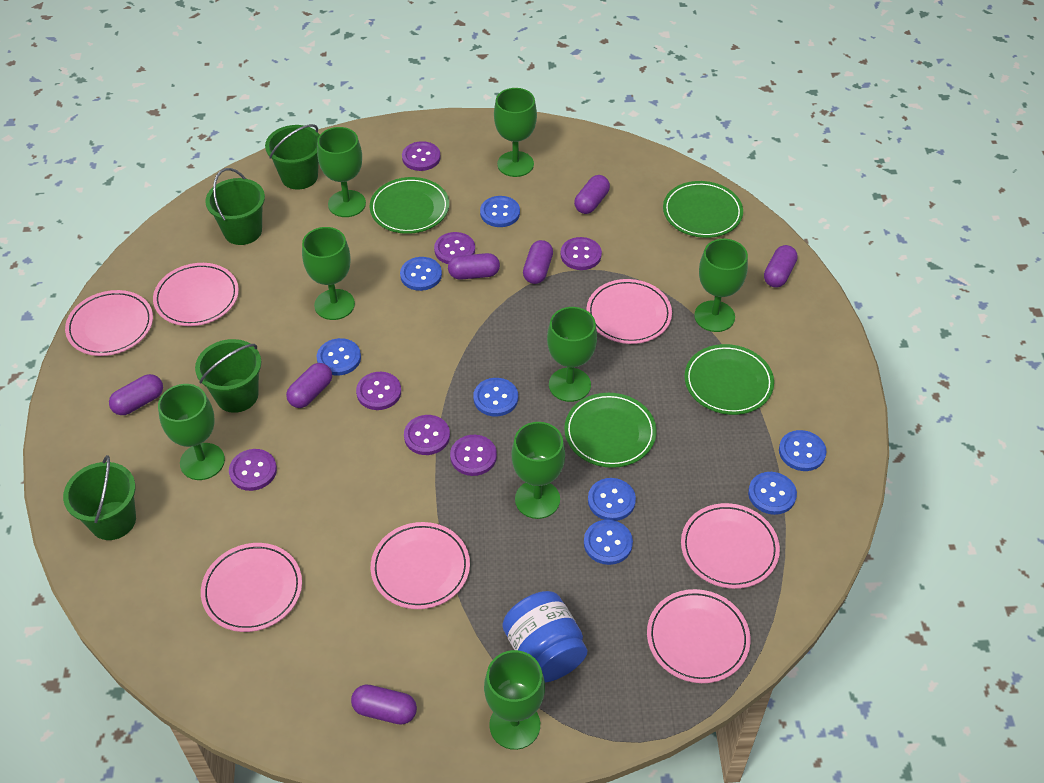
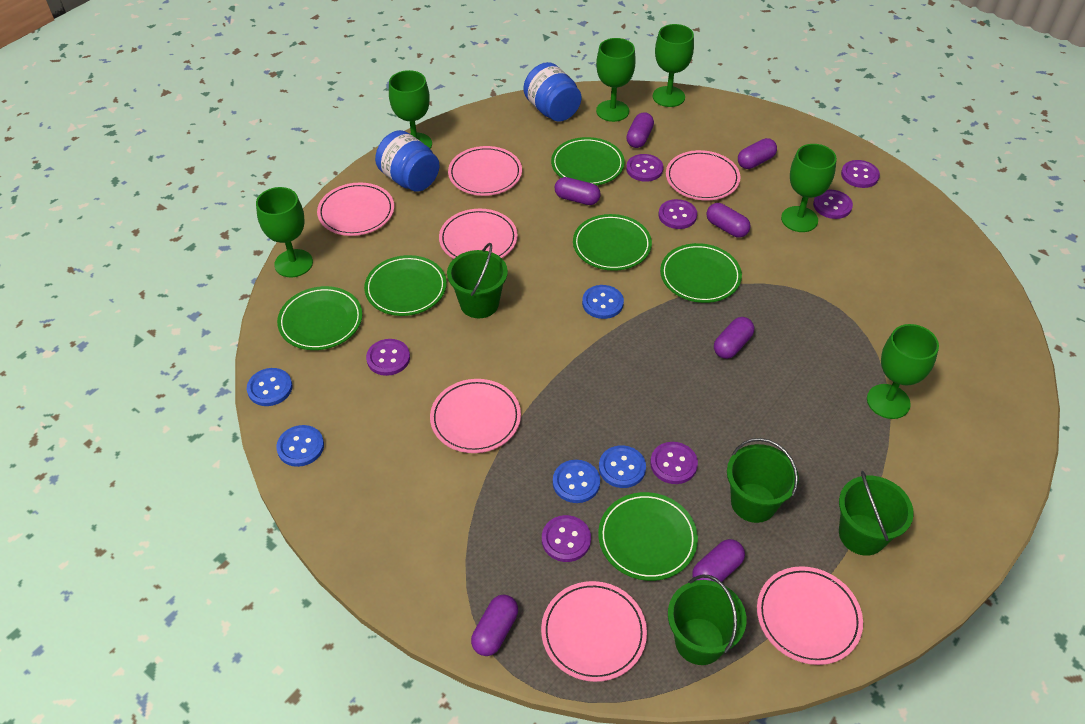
blue button: [317,338,361,376] [400,257,442,291] [473,378,518,417] [480,196,520,227] [584,520,633,565] [588,478,636,521] [748,472,797,515] [779,430,827,471] = 8 -> [247,368,292,406] [276,425,324,467] [553,460,600,503] [582,285,624,319] [599,445,646,488] = 5
blue jar: [503,591,587,682] = 1 -> [375,130,439,192] [523,62,582,122] = 2
green goblet: [158,384,225,480] [302,227,355,320] [317,127,366,217] [484,650,545,750] [494,88,537,177] [511,422,565,519] [547,307,597,402] [694,239,748,332] = 8 -> [256,187,313,277] [389,70,432,149] [596,38,636,122] [653,24,694,107] [781,144,837,232] [867,324,939,419] = 6
green plate: [370,177,449,234] [564,393,656,468] [663,181,743,238] [684,344,774,415] = 4 -> [277,286,362,350] [364,255,447,316] [551,137,625,186] [573,214,652,271] [598,492,698,581] [660,243,742,303] = 6

